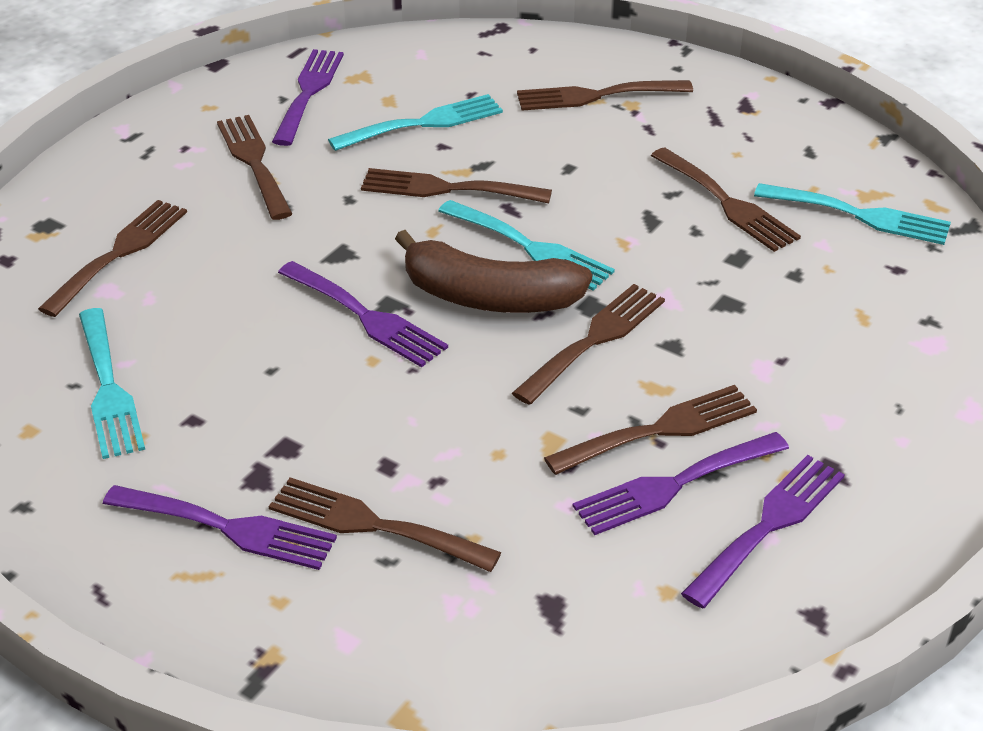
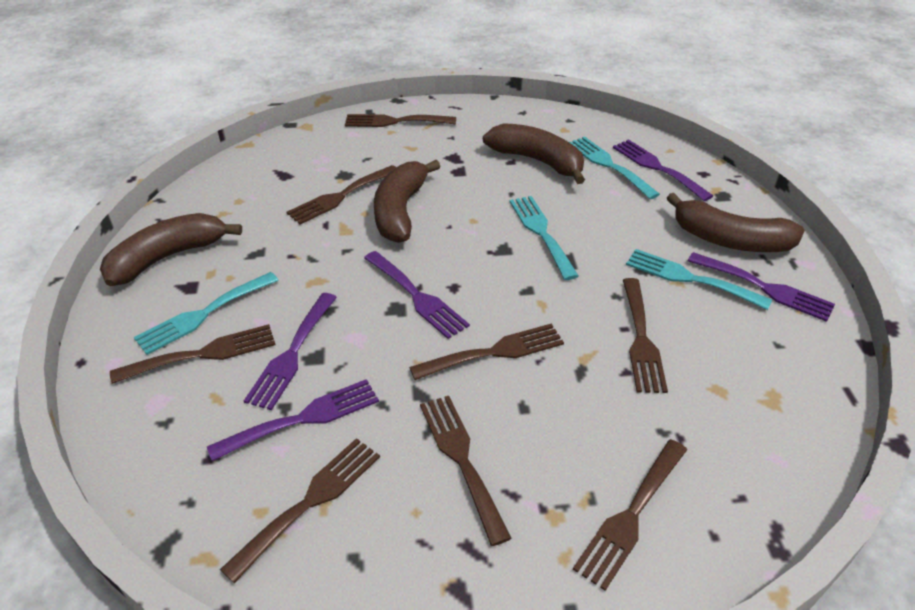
brown banana: [395,230,592,313] = 1 -> [100,213,242,286] [374,160,441,243] [483,123,585,184] [667,193,805,252] = 4

